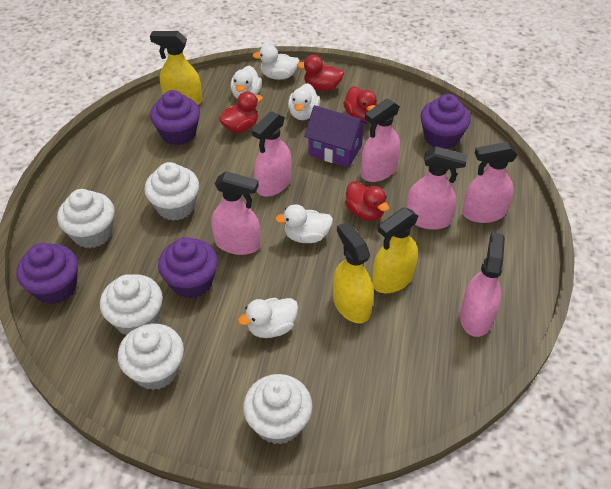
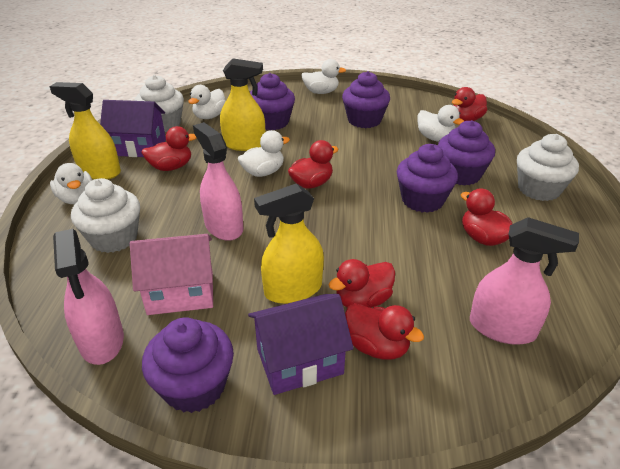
pink house: none = 0 -> [130,234,213,315] = 1
pink spray bottle: [211,171,261,255] [252,111,292,197] [361,98,400,182] [406,146,468,230] [460,232,505,337] [462,142,518,223] = 6 -> [53,229,124,365] [193,122,243,241] [470,217,579,345] = 3
purple cupcake: [16,243,78,304] [150,90,200,145] [158,237,218,299] [420,94,471,149] = 4 -> [142,317,234,413] [250,73,295,130] [342,71,390,128] [397,144,458,213] [438,120,495,186] = 5
purple house: [304,105,368,168] = 1 -> [100,100,166,157] [248,294,354,395] = 2
red duck: [219,91,263,133] [297,55,344,91] [343,86,377,122] [345,181,389,221] = 4 -> [141,126,197,171] [288,140,338,189] [329,259,395,308] [345,303,424,360] [452,87,487,121] [461,188,512,246] = 6
white cupcake: [57,189,115,248] [100,274,163,335] [118,324,184,390] [144,162,199,221] [243,374,312,445] = 5 -> [71,178,140,253] [134,75,184,132] [517,134,579,201] = 3

